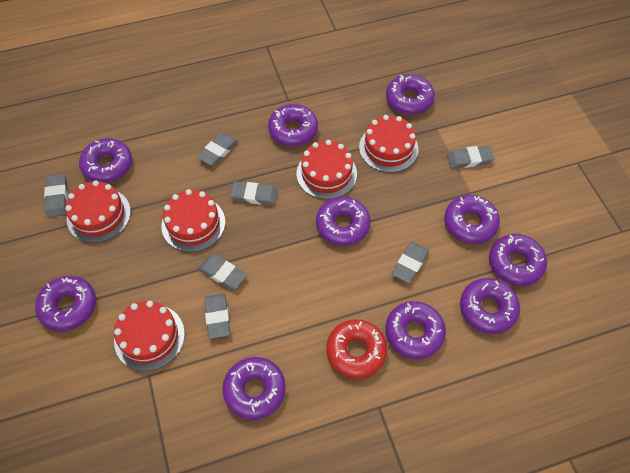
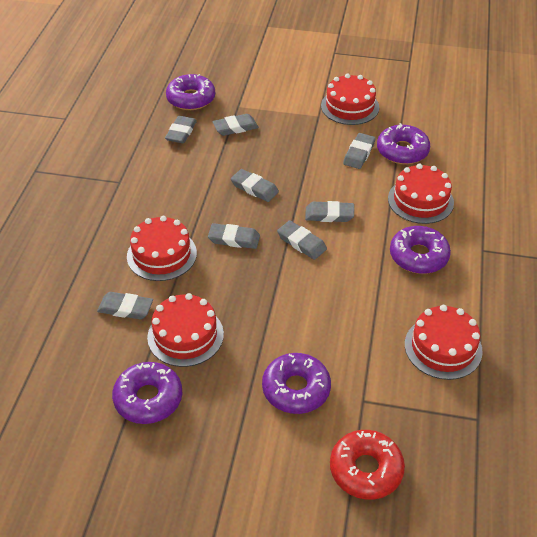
grey eraser: [44,174,67,217] [197,133,238,166] [198,254,247,290] [204,293,230,339] [230,182,278,205] [392,242,429,283] [447,146,494,169] = 7 -> [97,292,153,319] [165,116,197,143] [208,223,260,249] [212,114,258,136] [231,169,279,202] [277,220,327,260] [305,201,354,222] [343,133,376,169] = 8
purple donut: [35,276,96,332] [79,138,132,183] [222,357,286,420] [268,104,318,146] [316,196,371,246] [385,301,446,359] [386,74,435,115] [444,195,500,244] [460,278,520,334] [489,234,547,286] = 10 -> [112,362,183,424] [166,74,215,110] [262,353,331,414] [377,123,430,164] [390,226,451,274] = 5

